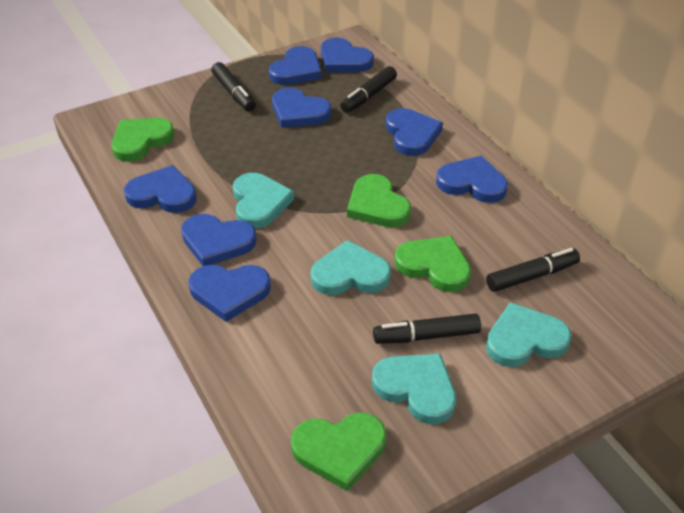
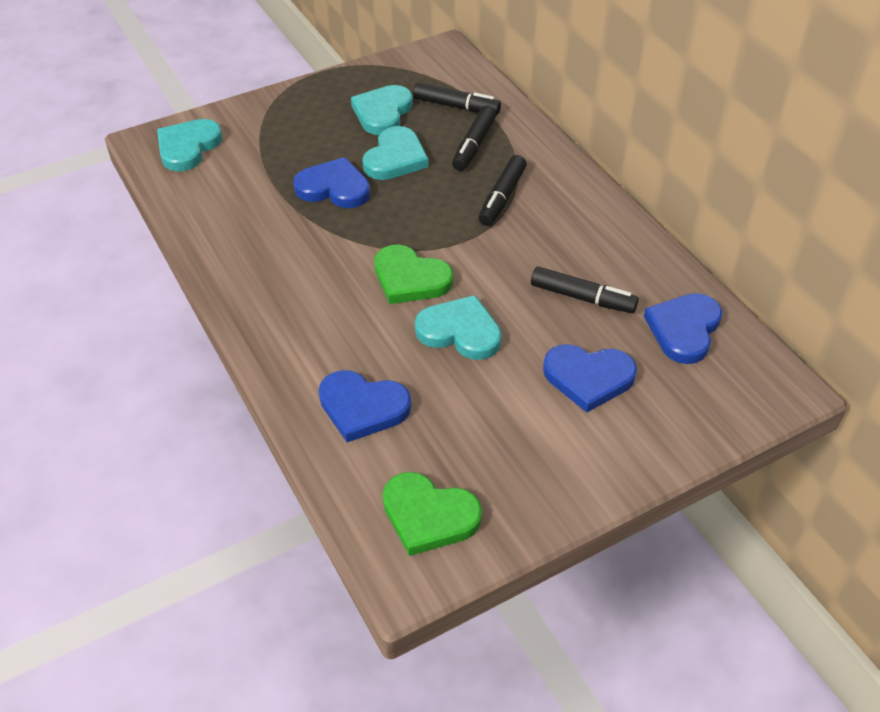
blue heart: [124,165,197,213] [181,214,257,266] [189,265,271,322] [269,46,322,85] [272,88,331,128] [321,38,374,72] [386,108,443,156] [436,156,508,203] = 8 -> [293,157,370,208] [319,370,411,442] [543,344,637,412] [644,293,722,364] = 4
green heart: [111,118,175,162] [291,412,386,491] [347,174,411,227] [395,236,471,292] = 4 -> [374,245,453,304] [383,472,482,556] = 2

